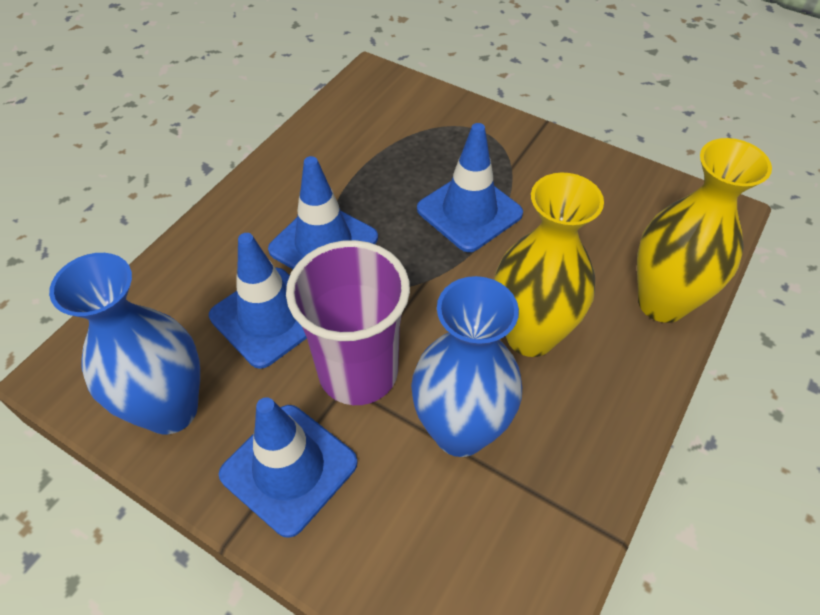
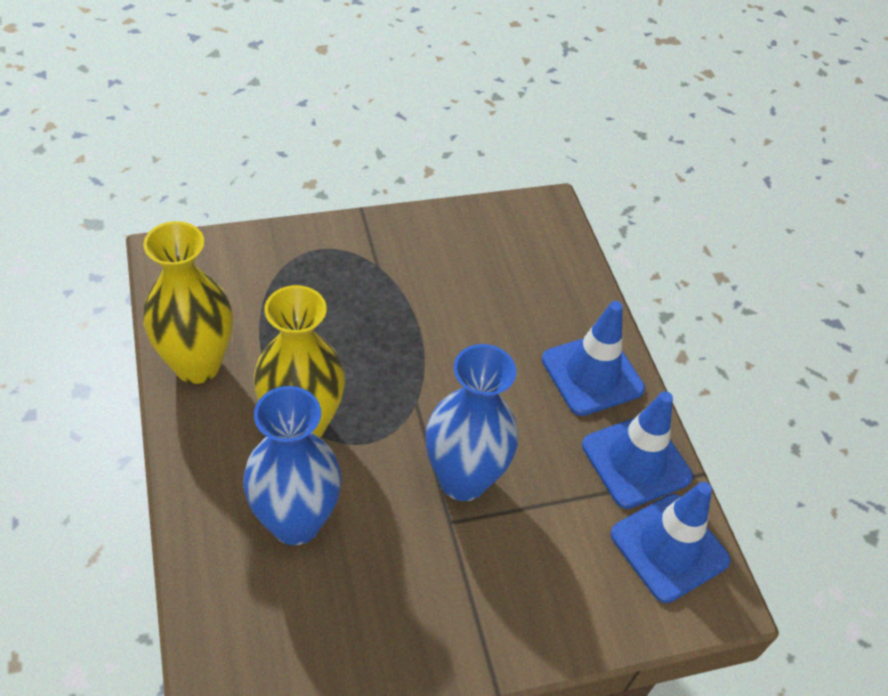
blue traffic cone: [209,233,307,369] [219,397,358,538] [268,156,378,269] [417,123,523,252] = 4 -> [542,301,645,416] [582,391,693,509] [611,482,731,603] = 3
purple cup: [286,240,410,405] = 1 -> none = 0

